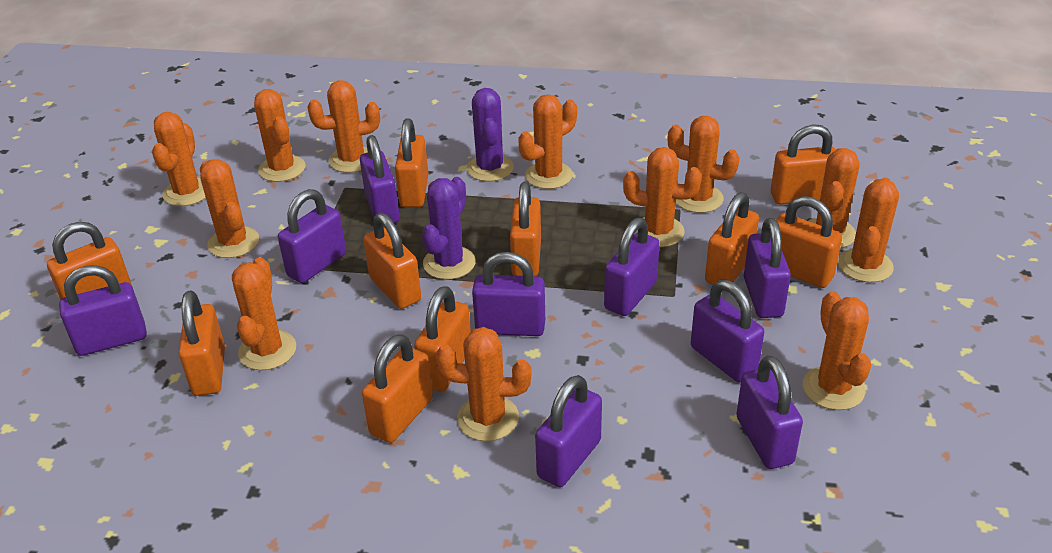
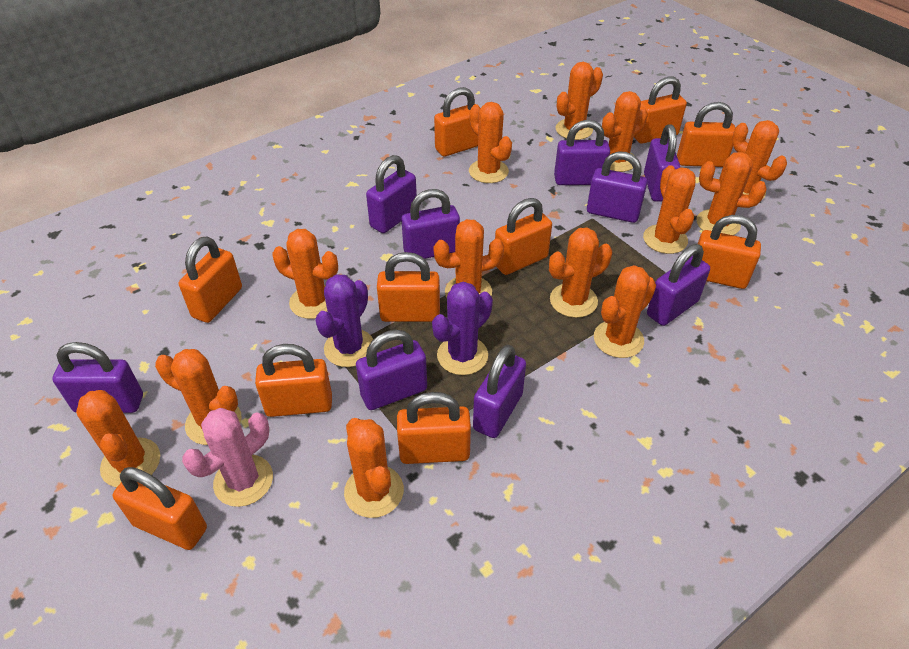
orange cactus: [152,112,206,206] [200,159,259,258] [232,257,296,370] [254,89,305,182] [308,80,380,173] [436,327,532,441] [518,94,577,189] [623,147,702,247] [668,116,740,213] [803,291,871,410] [809,148,859,248] [838,178,899,282] = 12 -> [76,390,160,487] [155,349,242,445] [272,229,338,319] [344,418,404,518] [433,219,504,297] [469,102,512,183] [549,228,612,318] [556,62,603,140] [594,265,656,358] [602,91,648,172] [643,165,696,254] [696,152,766,235] [732,120,787,199] = 13
pink cactus: none = 0 -> [182,408,273,507] = 1

